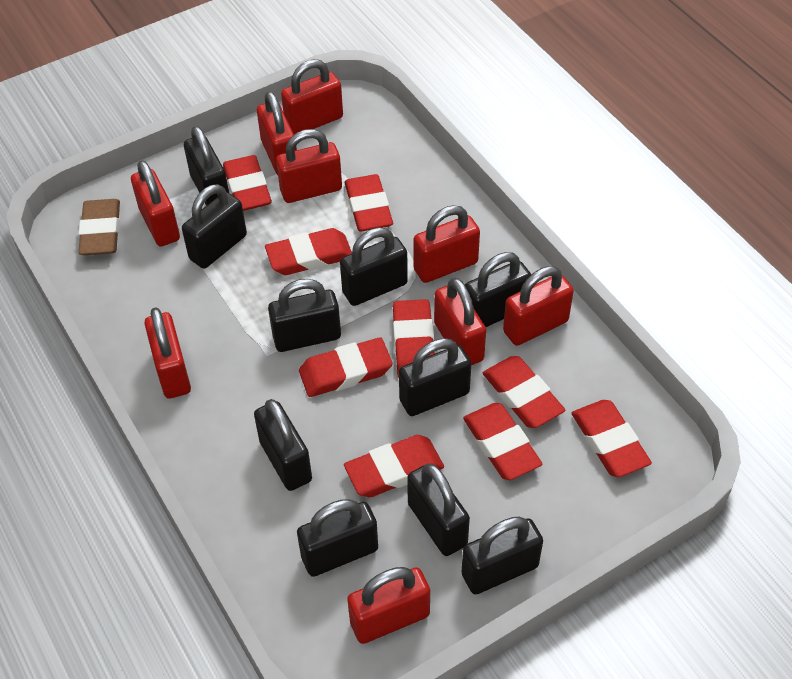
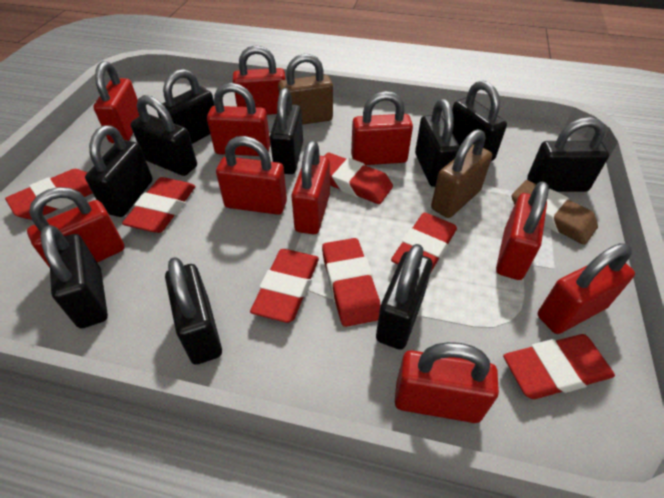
brown padlock: none = 0 -> [278,54,333,125] [431,129,492,218] = 2
red eraser: [223,155,272,211] [265,228,352,275] [299,337,393,397] [344,435,444,497] [345,174,393,231] [393,299,435,378] [463,403,543,480] [483,356,565,428] [572,400,652,477] = 9 -> [5,169,92,220] [122,177,196,233] [250,249,319,323] [322,238,381,327] [324,153,393,204] [391,213,457,272] [503,334,615,399] = 7
red padlock: [131,160,180,247] [144,307,191,399] [257,91,297,175] [276,129,342,203] [281,59,343,135] [347,567,430,644] [413,205,480,283] [434,278,486,365] [503,266,574,346] = 9 -> [27,187,125,268] [93,61,139,143] [207,83,270,156] [216,136,287,215] [233,46,285,115] [291,141,330,234] [351,91,413,165] [395,342,499,423] [496,181,549,280] [538,243,635,334] = 10

